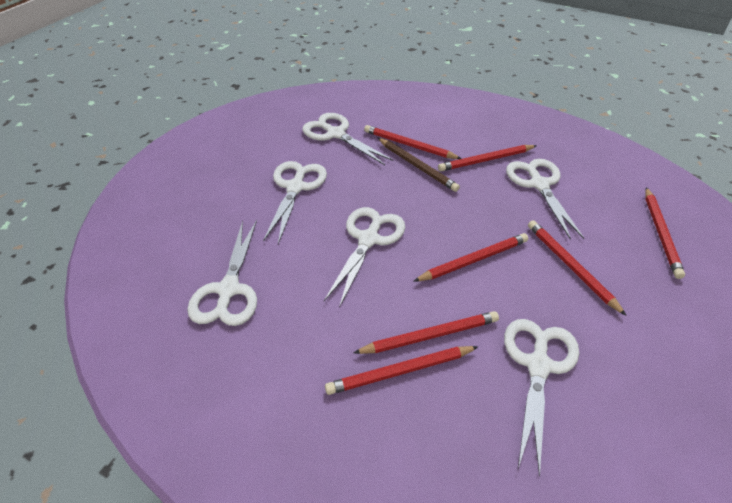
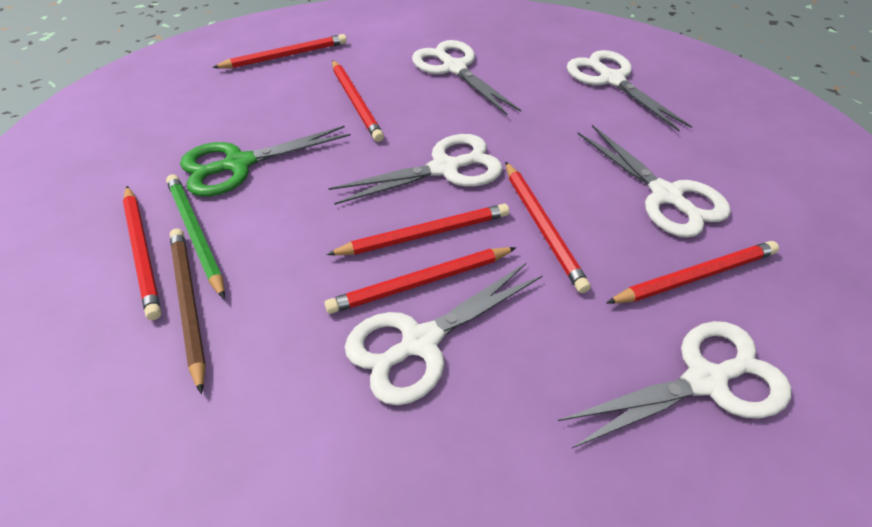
green pencil: none = 0 -> [166,174,225,299] = 1
green scissors: none = 0 -> [180,126,351,197] = 1

